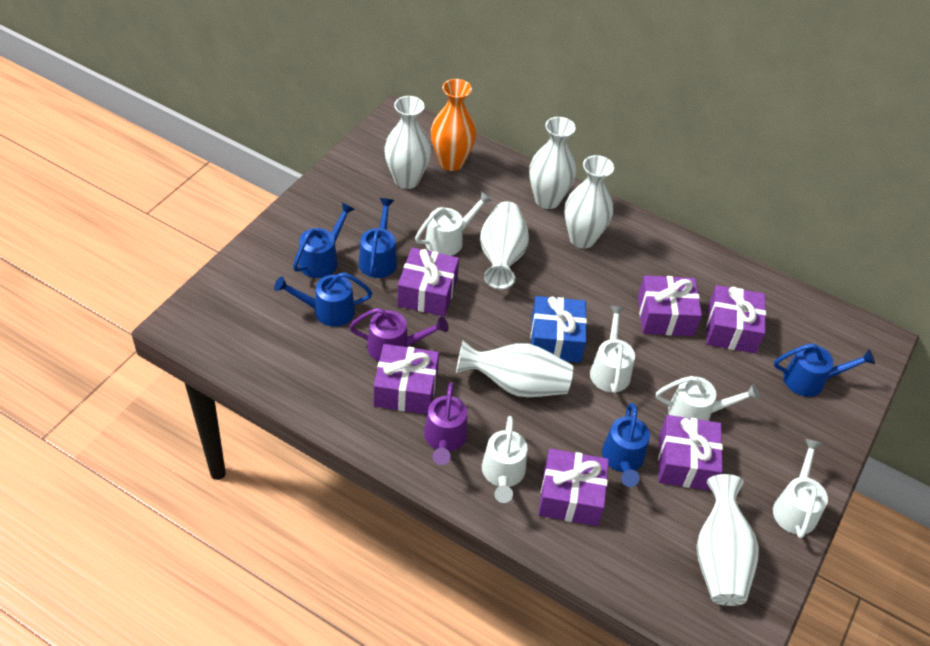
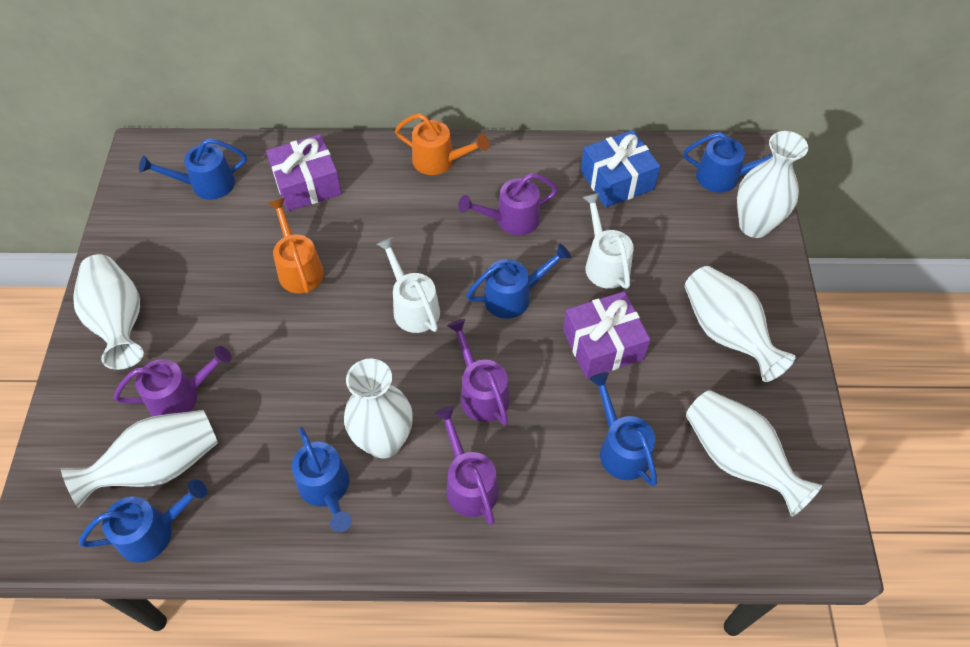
blue watering can: [274,272,372,327] [293,202,355,278] [359,198,397,278] [602,403,650,487] [774,343,875,397] = 5 -> [79,479,207,563] [139,138,247,200] [292,427,352,532] [466,243,571,319] [589,372,657,486] [683,132,773,193] = 6
orange vase: [431,79,477,171] = 1 -> none = 0
orange watering can: none = 0 -> [268,198,324,293] [395,113,490,175] = 2
purple gift: [374,344,439,414] [397,247,459,317] [538,448,609,526] [638,275,702,336] [658,415,723,491] [707,285,766,353] = 6 -> [266,134,342,211] [563,291,651,378] = 2
purple watering can: [349,308,448,361] [424,382,467,465] = 2 -> [114,346,232,416] [435,406,499,525] [447,319,510,425] [458,173,558,235] = 4
white watering can: [415,191,492,256] [482,416,527,503] [590,306,635,393] [656,376,760,421] [773,439,828,539] = 5 -> [377,237,440,333] [583,193,634,289] = 2

